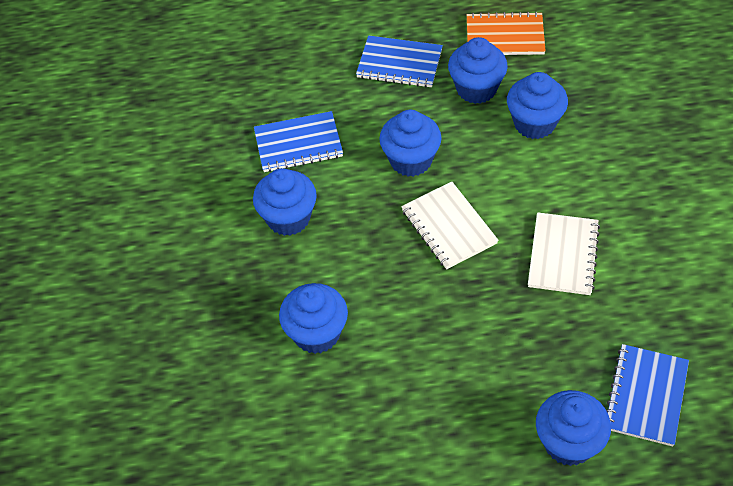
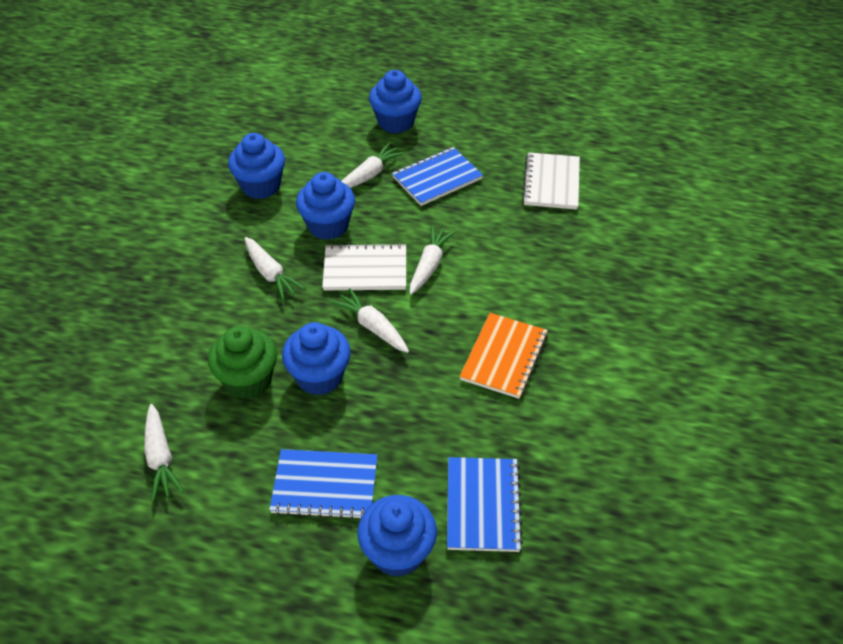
blue cupcake: [253,168,317,236] [279,283,348,354] [379,110,442,177] [448,37,508,104] [507,72,568,139] [536,390,611,466] = 6 -> [228,133,285,199] [282,322,351,395] [296,172,355,240] [357,495,437,577] [369,70,422,133] = 5
green cupcake: none = 0 -> [208,326,277,399] = 1
white carrot: none = 0 -> [144,404,184,502] [245,237,305,300] [330,288,409,353] [342,143,405,188] [410,226,455,295] = 5

